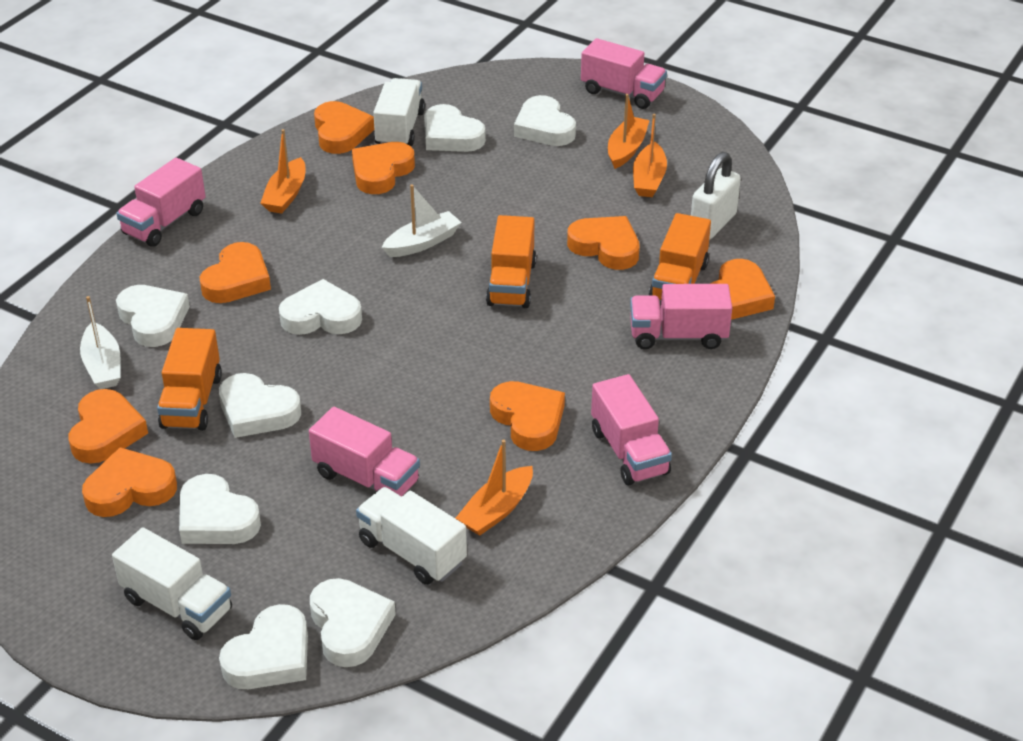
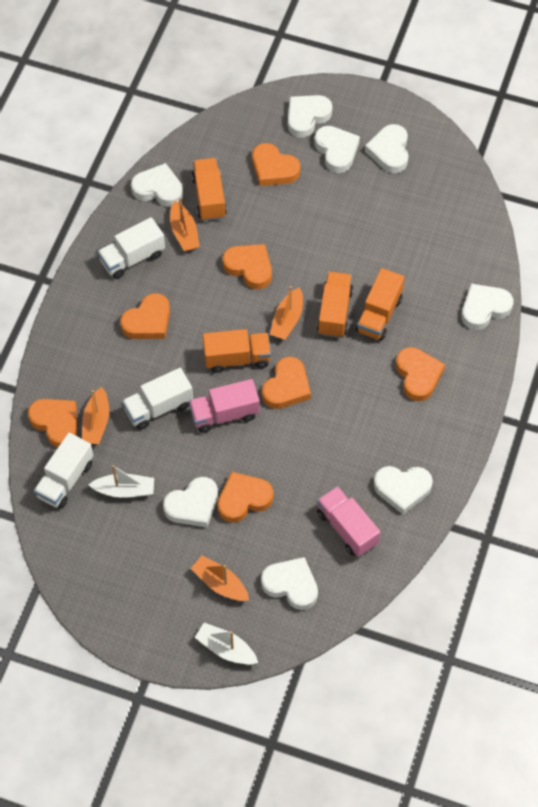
orange heart: [69,389,148,464] [82,447,177,517] [200,242,271,303] [314,101,374,154] [352,142,415,194] [490,381,565,451] [567,216,640,270] [710,259,775,320] = 8 -> [28,399,77,447] [120,293,170,339] [217,472,273,523] [222,244,272,289] [252,143,300,186] [262,357,311,409] [396,347,445,401] = 7
orange truck: [157,328,222,431] [486,215,537,308] [649,213,711,301] = 3 -> [191,158,227,221] [203,329,271,373] [317,272,353,338] [356,268,405,341] = 4
pink truck: [116,158,206,247] [309,407,420,497] [581,38,667,109] [591,374,672,485] [630,284,732,349] = 5 -> [189,379,260,433] [317,486,380,557] = 2
white padlock: [691,152,741,240] = 1 -> none = 0

